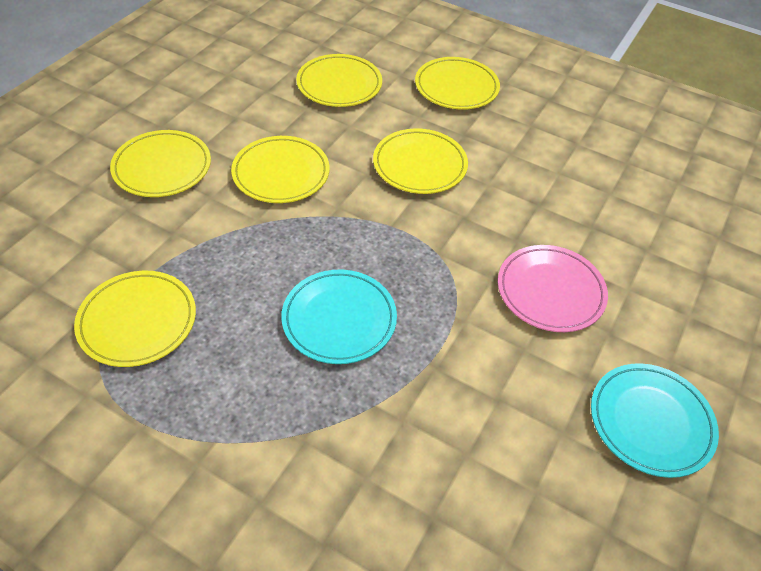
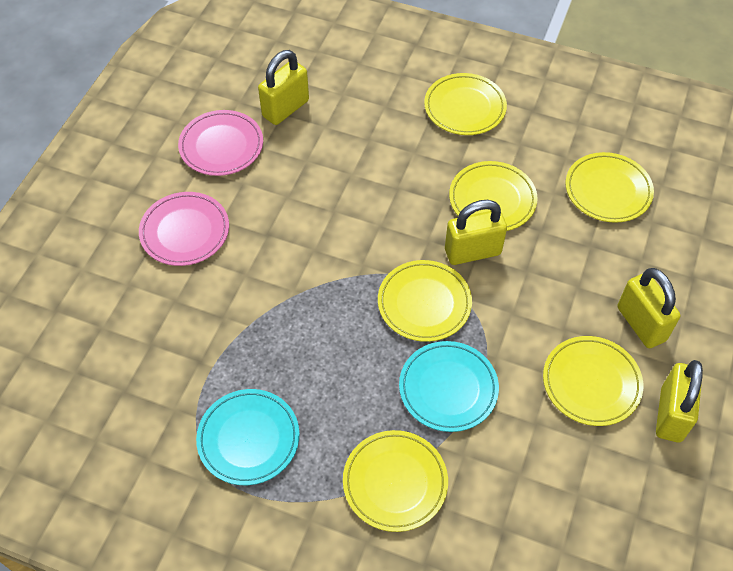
pink plate: [498,245,608,332] = 1 -> [139,192,229,266] [178,110,263,176] = 2
yellow padlock: none = 0 -> [258,50,309,125] [445,200,507,265] [618,268,680,348] [656,360,703,442] = 4

